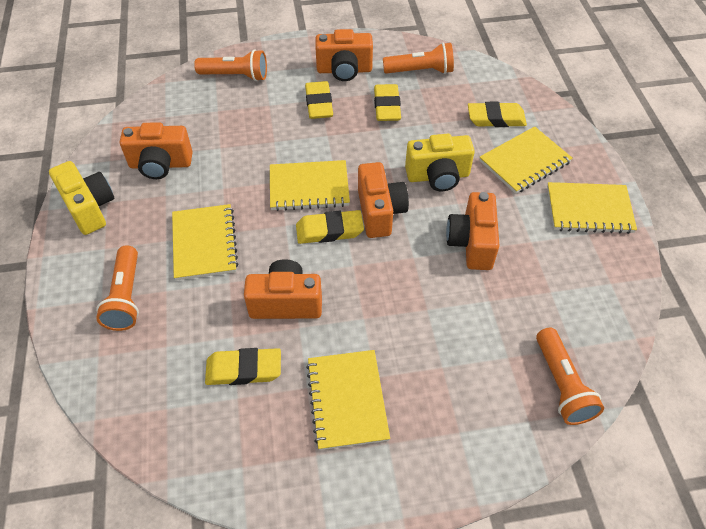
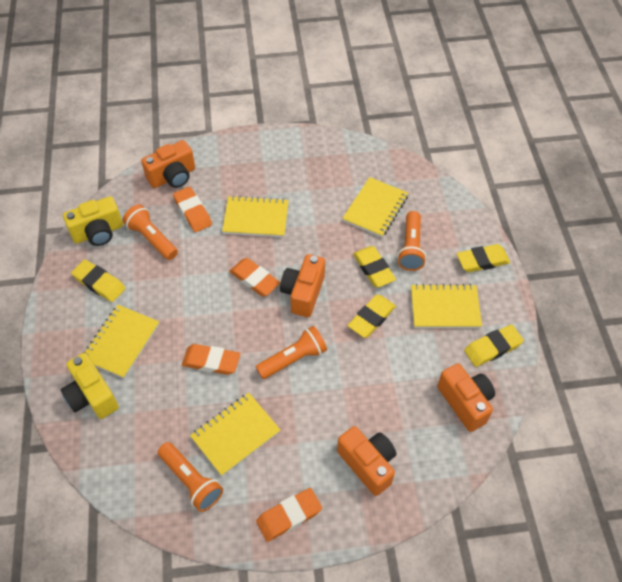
orange camera: [120,122,193,179] [244,259,322,319] [315,29,373,81] [358,162,409,238] [446,192,500,270] = 5 -> [141,140,195,188] [280,254,325,317] [337,426,396,496] [437,363,495,432] = 4
orange eraser: none = 0 -> [173,187,212,232] [182,344,240,375] [229,258,280,296] [256,488,322,542] = 4

